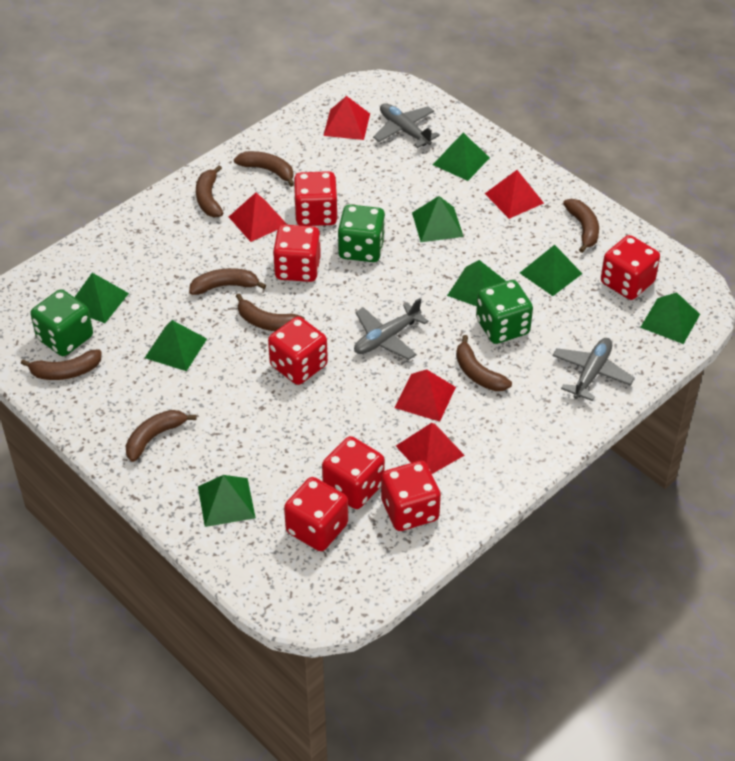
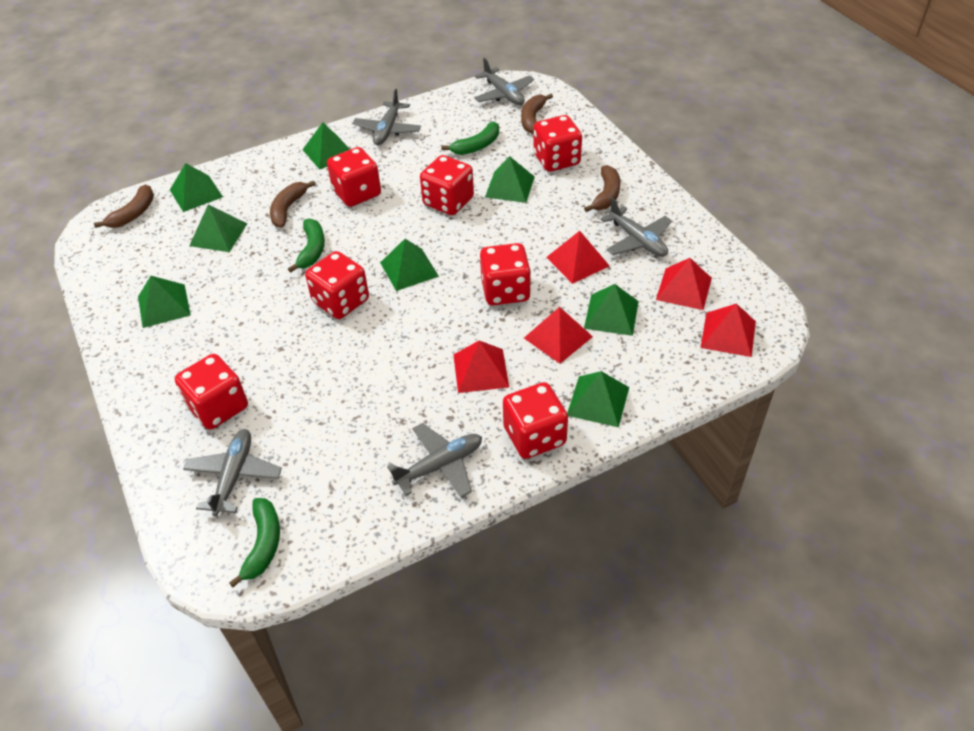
brown banana: [21,349,102,380] [126,410,196,462] [189,268,266,295] [196,165,223,217] [234,151,294,187] [236,293,305,331] [456,335,512,391] [563,199,599,253] = 8 -> [94,185,154,228] [270,181,316,227] [521,94,553,134] [584,165,621,212] = 4
green banana: none = 0 -> [229,498,280,587] [288,219,325,273] [441,122,499,155] = 3
green dice: [30,289,93,356] [338,205,385,262] [476,280,533,344] = 3 -> none = 0
grey plane: [354,298,429,360] [373,103,440,148] [552,338,635,401] = 3 -> [183,429,282,516] [352,89,421,145] [387,423,482,498] [474,58,534,105] [600,198,672,257] = 5

